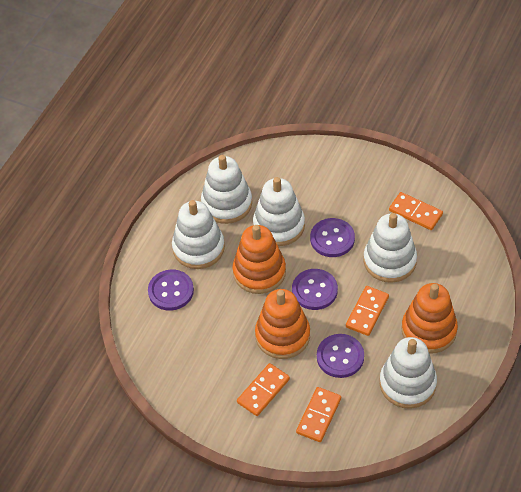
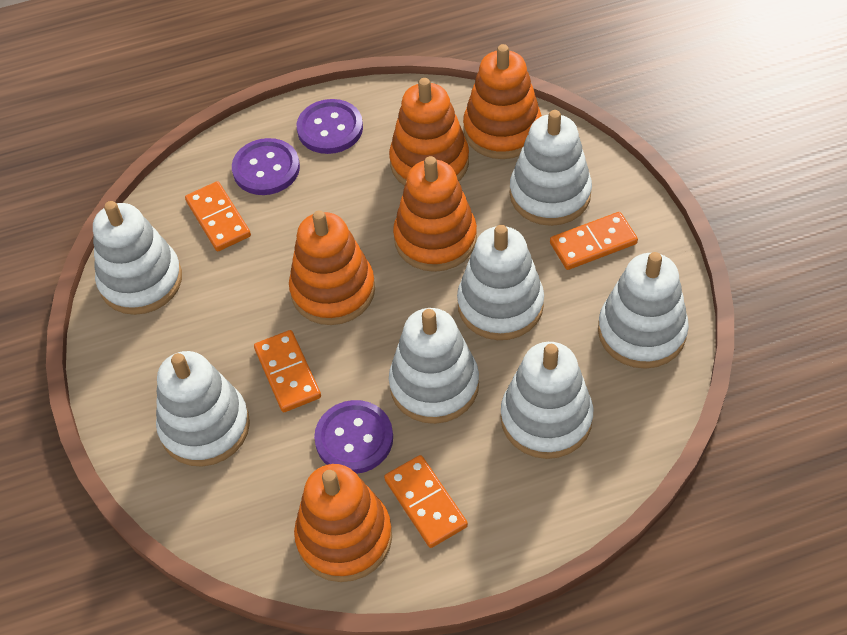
orange stacking toy: [233,225,286,294] [255,289,310,359] [401,283,458,354] = 3 -> [289,210,375,325] [294,464,392,582] [389,78,469,186] [393,156,477,272] [463,44,542,159] = 5
purple button: [148,269,194,311] [292,269,338,310] [310,218,355,257] [317,334,364,378] = 4 -> [232,138,300,195] [297,99,363,154] [314,400,393,474] = 3
white stacking toy: [172,200,225,269] [201,155,252,224] [253,177,305,246] [363,213,417,283] [380,337,437,409] = 5 -> [93,201,182,315] [156,351,250,467] [389,308,479,424] [457,225,544,340] [501,342,593,459] [510,110,592,226] [598,252,689,369] = 7

